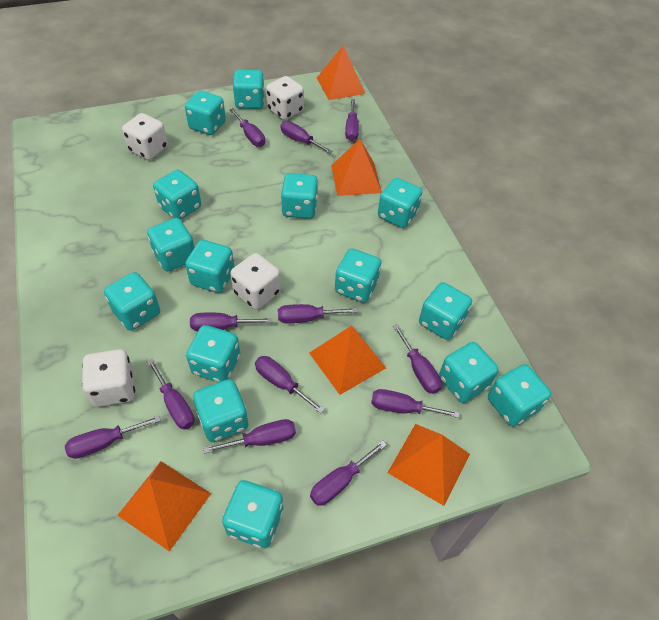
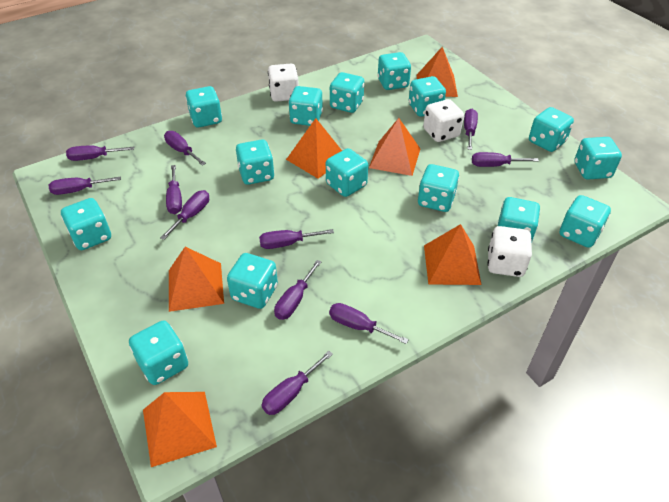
orange pyramid: [117,461,211,552] [309,325,386,395] [317,46,366,100] [331,139,382,196] [388,424,470,506] = 5 -> [143,392,217,467] [169,247,224,312] [286,118,342,179] [369,118,420,176] [417,47,458,97] [424,224,481,285] = 6
purple screwdriver: [65,416,161,459] [147,359,194,430] [190,313,272,331] [203,419,296,454] [230,108,265,147] [255,356,325,414] [278,304,358,323] [281,121,333,154] [310,440,387,506] [345,99,359,141] [371,389,460,418] [393,324,442,394] = 12 -> [49,176,121,195] [66,145,134,161] [160,190,209,240] [164,131,206,166] [166,165,182,214] [259,229,334,249] [262,351,333,415] [274,260,321,320] [329,303,409,344] [464,109,478,150] [472,152,539,167] = 11
white dice: [82,349,135,407] [122,113,168,160] [230,253,281,310] [266,76,304,120] = 4 -> [268,64,299,102] [423,99,464,142] [488,226,532,277] = 3

